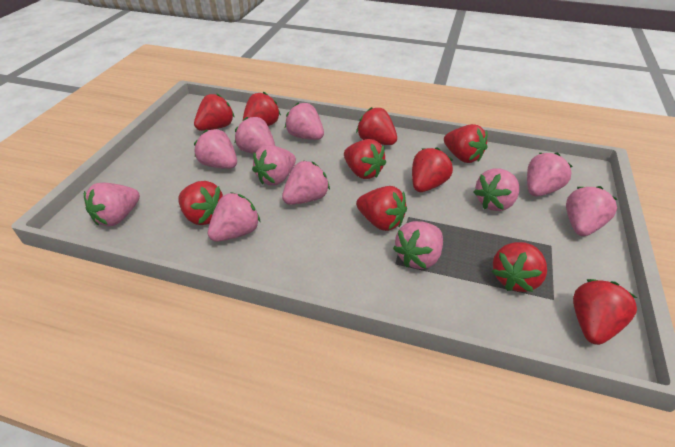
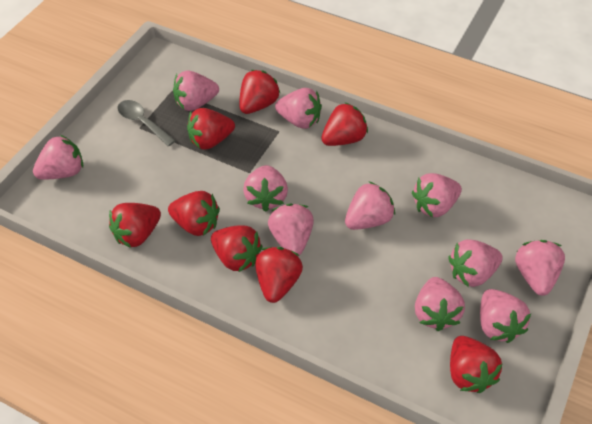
grey spoon: none = 0 -> [117,100,176,146] = 1
red strawberry: [178,181,223,225] [194,93,235,131] [243,92,281,126] [344,139,386,179] [356,107,397,145] [356,186,407,231] [412,147,453,192] [444,124,487,163] [492,242,547,292] [573,279,637,345] = 10 -> [109,203,161,248] [168,191,220,236] [187,108,235,150] [211,225,262,272] [239,70,280,114] [255,247,303,303] [321,102,368,146] [450,336,502,393] = 8

